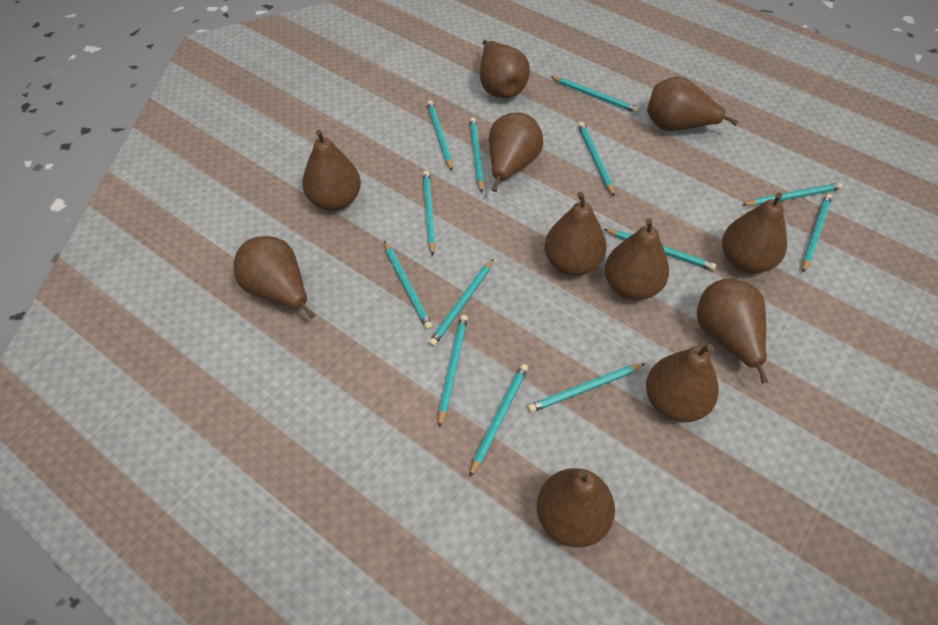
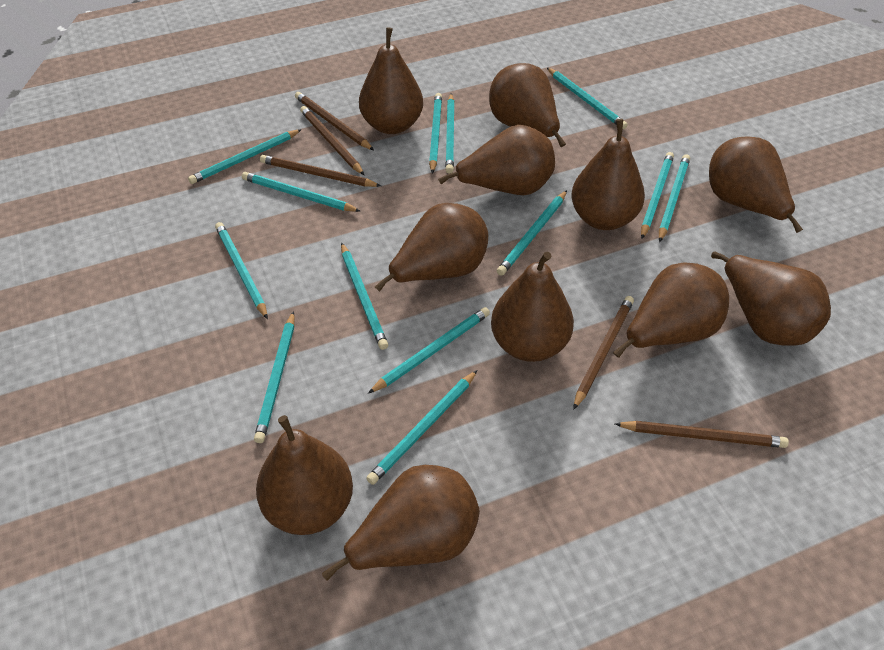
brown pencil: none = 0 -> [260,155,381,187] [295,92,374,150] [300,106,364,175] [573,296,634,410] [615,421,789,448] = 5

